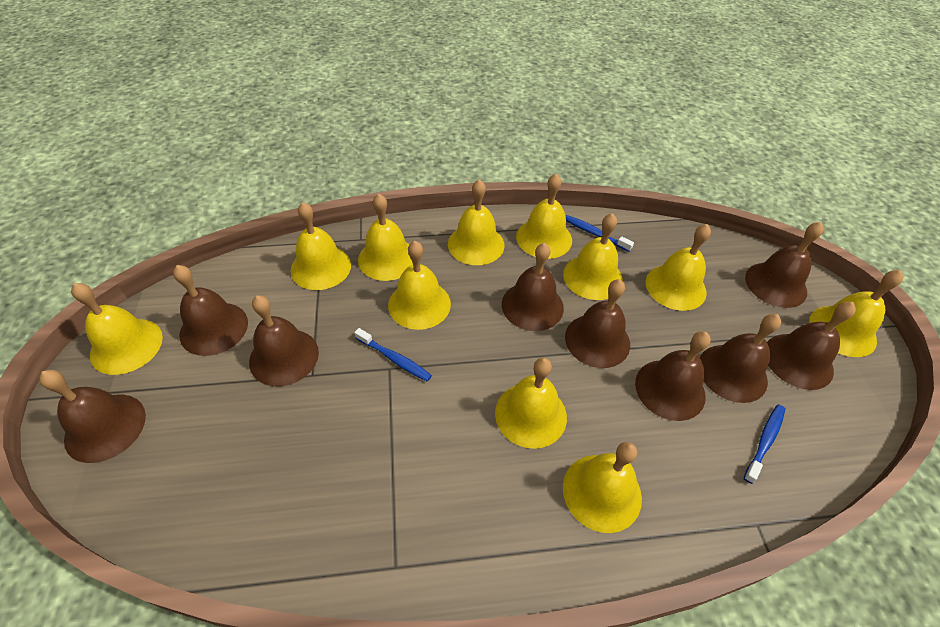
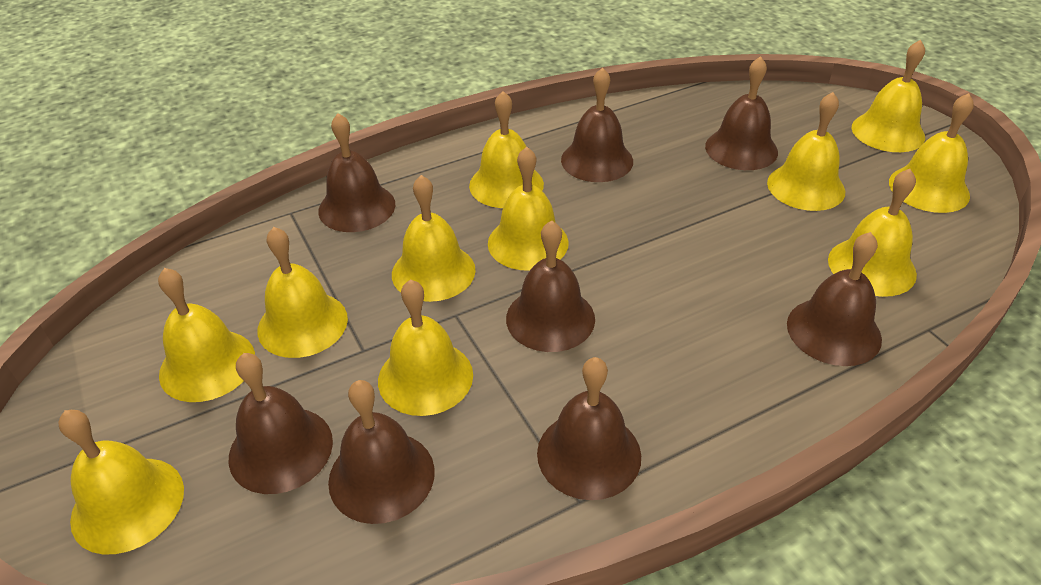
blue toothbrush: [354,328,432,382] [565,215,634,252] [744,404,785,484] = 3 -> none = 0
brown bell: [39,370,146,463] [173,265,248,356] [249,295,319,386] [502,243,564,331] [565,279,630,368] [635,331,711,421] [700,314,781,403] [745,222,824,308] [767,302,856,390] = 9 -> [229,353,333,494] [318,113,395,232] [328,380,435,524] [506,220,595,352] [537,357,641,500] [561,67,633,182] [705,56,778,170] [787,232,882,366] = 8

